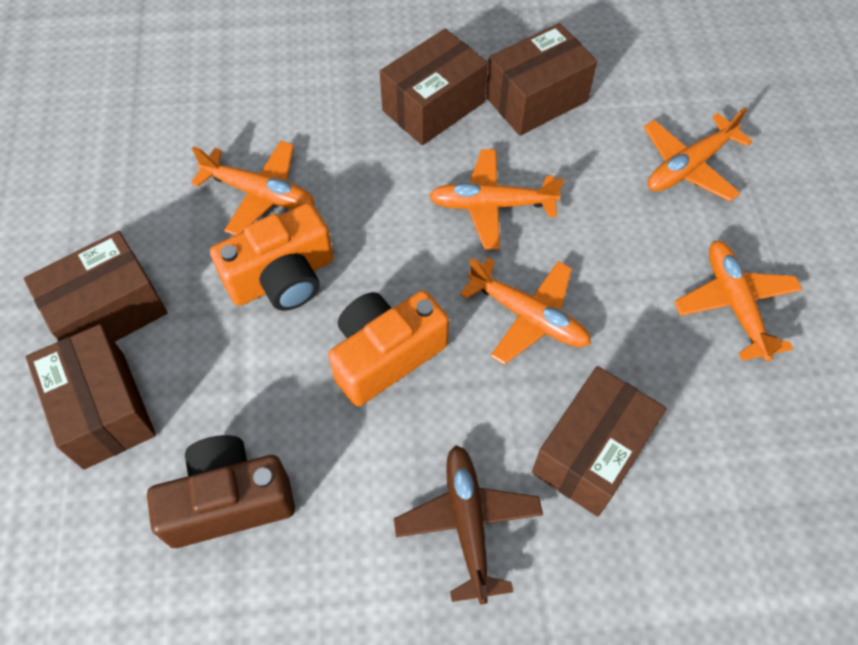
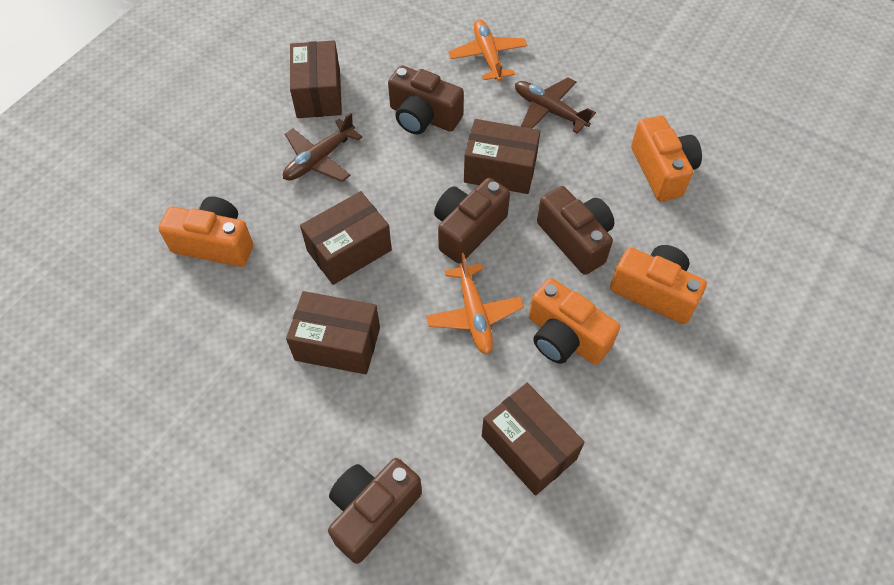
brown camera: [147,435,295,548] = 1 -> [328,458,422,564] [388,65,464,134] [434,178,510,264] [537,186,614,275] = 4
brown plane: [394,445,543,604] = 1 -> [283,113,362,182] [515,77,596,134] = 2
orange camera: [210,203,334,311] [328,290,449,406] = 2 -> [159,196,253,267] [529,278,620,365] [610,245,707,324] [631,115,702,201] = 4
orange plane: [191,141,315,235] [429,149,564,249] [460,257,591,365] [644,107,753,202] [674,241,803,362] = 5 -> [426,253,524,355] [448,19,528,81] = 2

